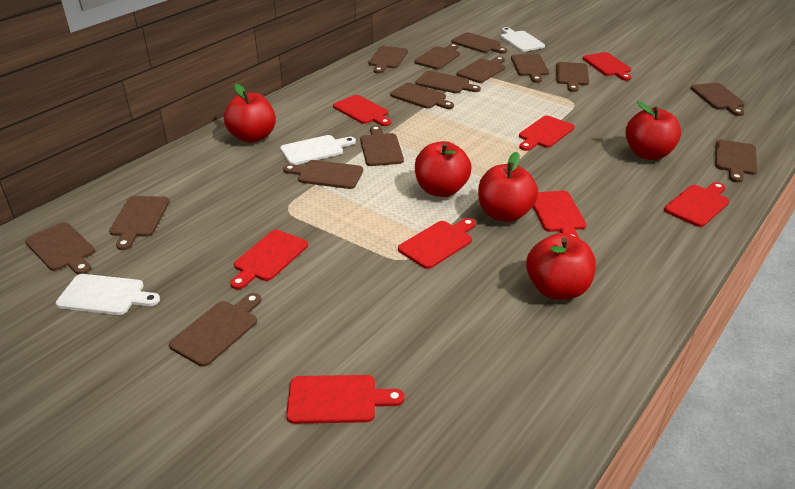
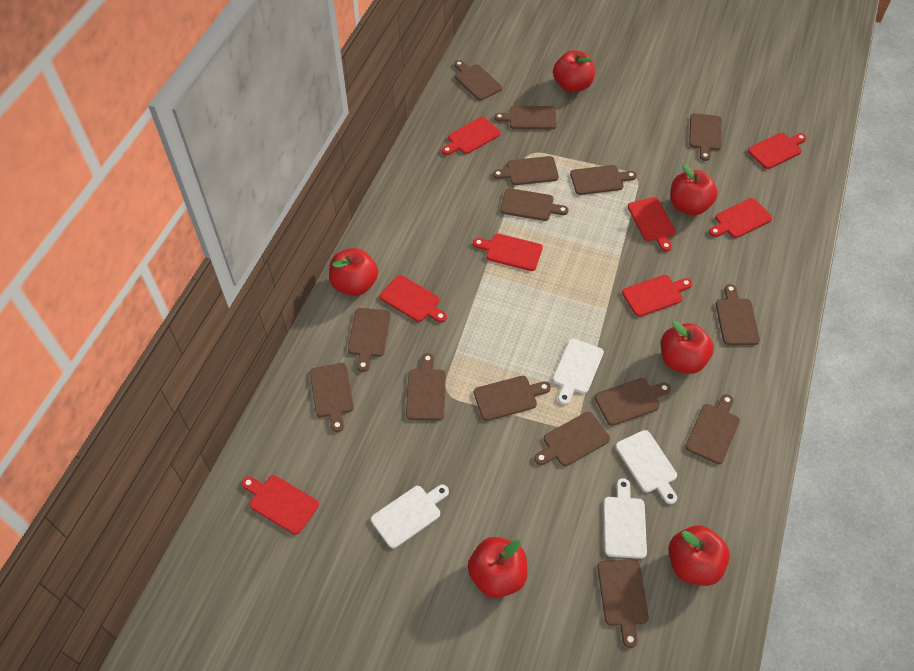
red apple: [224,84,276,143] [415,141,471,197] [478,152,538,222] [526,233,596,300] [625,101,681,160] = 5 -> [329,248,378,296] [468,537,527,598] [553,50,595,93] [661,321,714,374] [668,525,730,586] [670,164,718,216] = 6
white cutting board: [56,274,160,315] [280,135,356,165] [501,27,545,52] = 3 -> [371,485,449,548] [553,339,604,405] [603,478,647,559] [616,430,677,504] = 4

